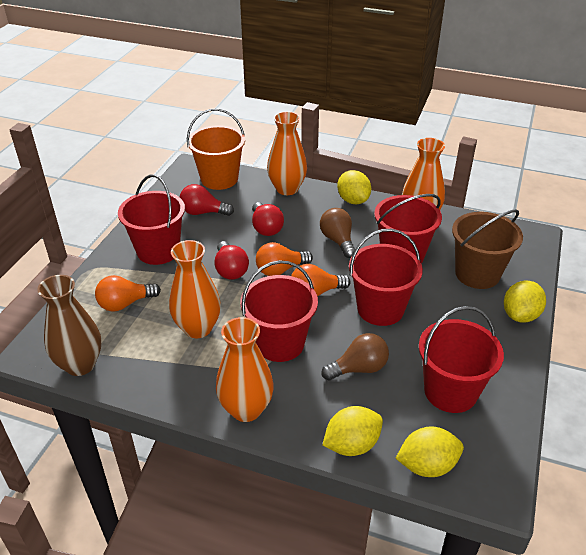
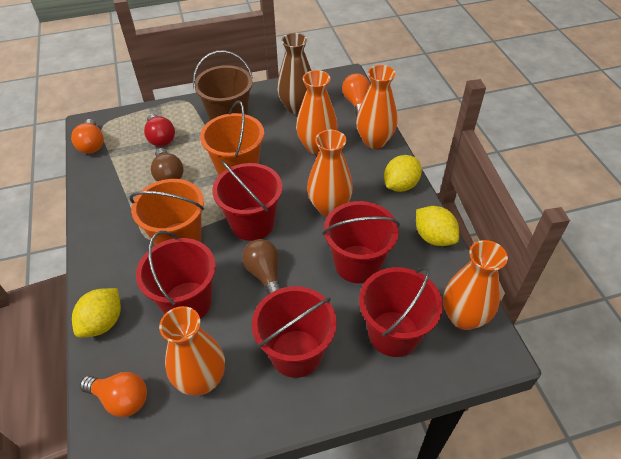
orange bucket: [187,109,245,190] = 1 -> [130,179,204,245] [200,100,264,175] = 2
orange vase: [169,240,221,338] [216,317,274,422] [267,111,307,195] [402,138,445,210] = 4 -> [159,306,225,396] [296,70,337,154] [307,130,353,216] [356,65,398,149] [443,240,508,330] = 5
red light bulb: [180,184,234,216] [214,241,249,280] [252,202,284,236] = 3 -> [144,114,175,147] = 1
yellow lemon: [323,406,383,456] [337,170,371,204] [396,426,464,477] [504,281,546,323] = 4 -> [72,288,121,338] [384,155,422,192] [416,206,459,246] = 3

